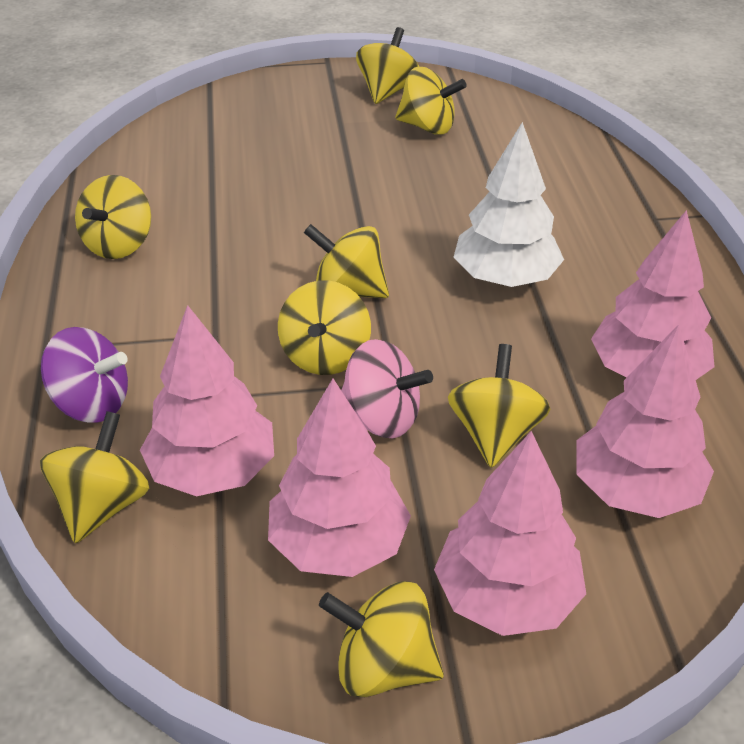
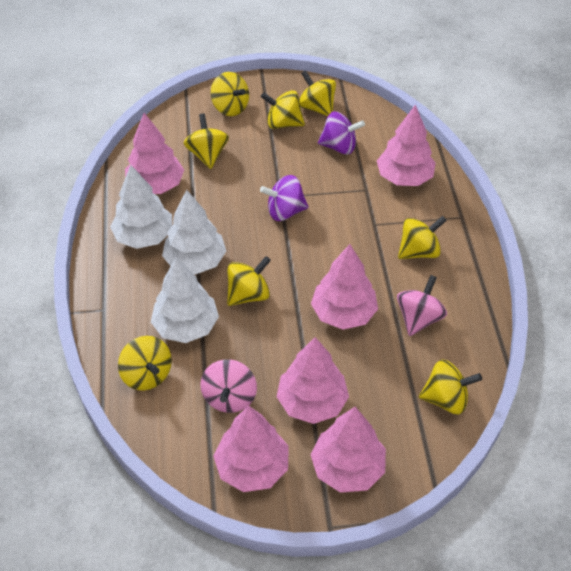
pink spinning top: [341,339,433,438] = 1 -> [200,359,257,413] [397,275,447,336] = 2
pink tree: [140,305,274,496] [268,379,411,577] [434,431,586,636] [577,324,714,518] [591,210,715,380] = 5 -> [125,113,184,194] [213,406,289,492] [277,337,349,424] [310,407,386,493] [311,244,378,329] [377,105,436,186] = 6
purple spinning top: [41,327,128,423] = 1 -> [260,175,309,221] [318,112,365,154] = 2
white tree: [454,122,564,287] = 1 -> [110,165,172,249] [151,258,219,343] [162,190,226,274] = 3

